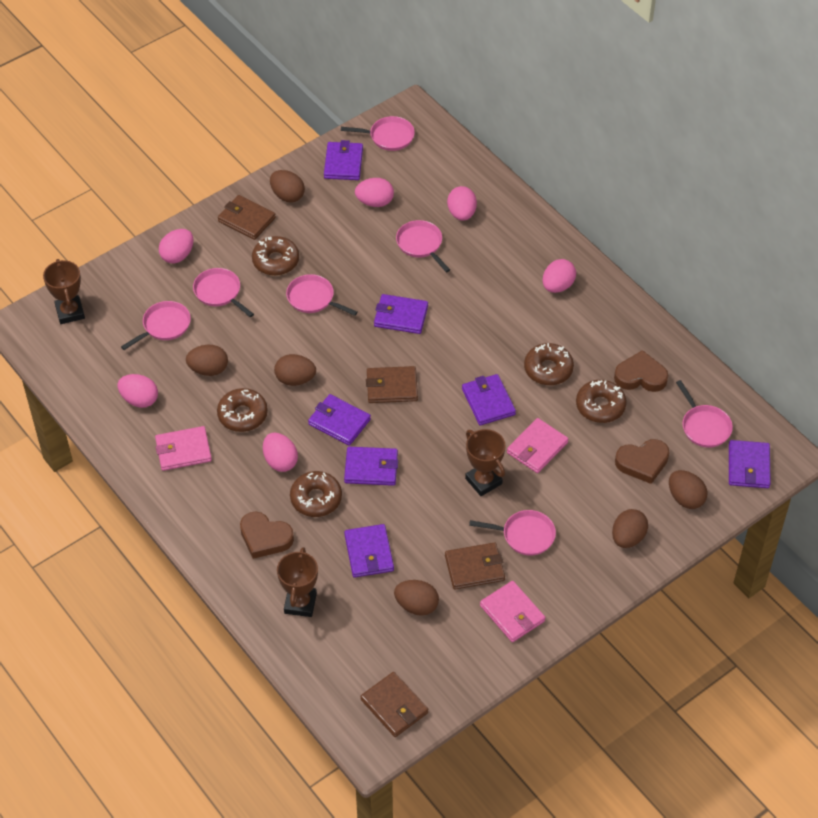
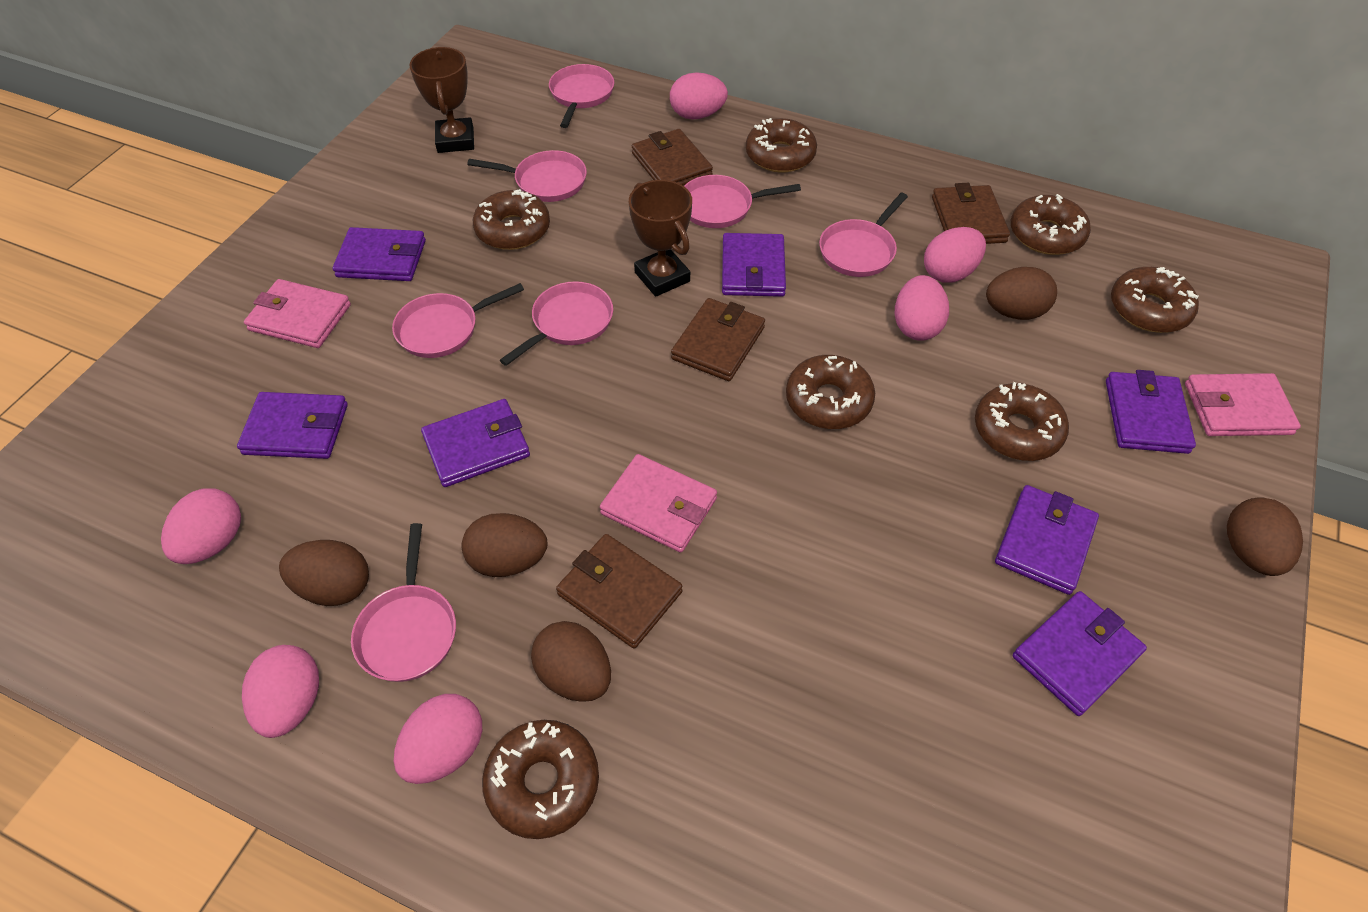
brown donut: [217,388,268,432] [252,236,299,276] [290,471,342,517] [524,343,574,385] [576,380,627,423] = 5 -> [473,189,550,250] [482,720,599,839] [746,118,817,173] [786,355,875,429] [975,382,1069,461] [1011,194,1091,255] [1111,267,1199,333] = 7
brown egg: [186,345,228,376] [270,170,305,203] [274,354,316,386] [394,580,439,616] [612,509,648,548] [669,470,707,509] = 6 -> [279,540,369,606] [462,513,547,577] [531,621,611,702] [986,267,1057,320] [1227,497,1303,576] = 5
brown heart: [240,512,294,559] [614,350,668,392] [615,439,669,484] = 3 -> none = 0
brown trophy: [43,259,85,324] [277,547,318,617] [465,429,506,496] = 3 -> [409,47,474,153] [629,180,692,297] = 2

